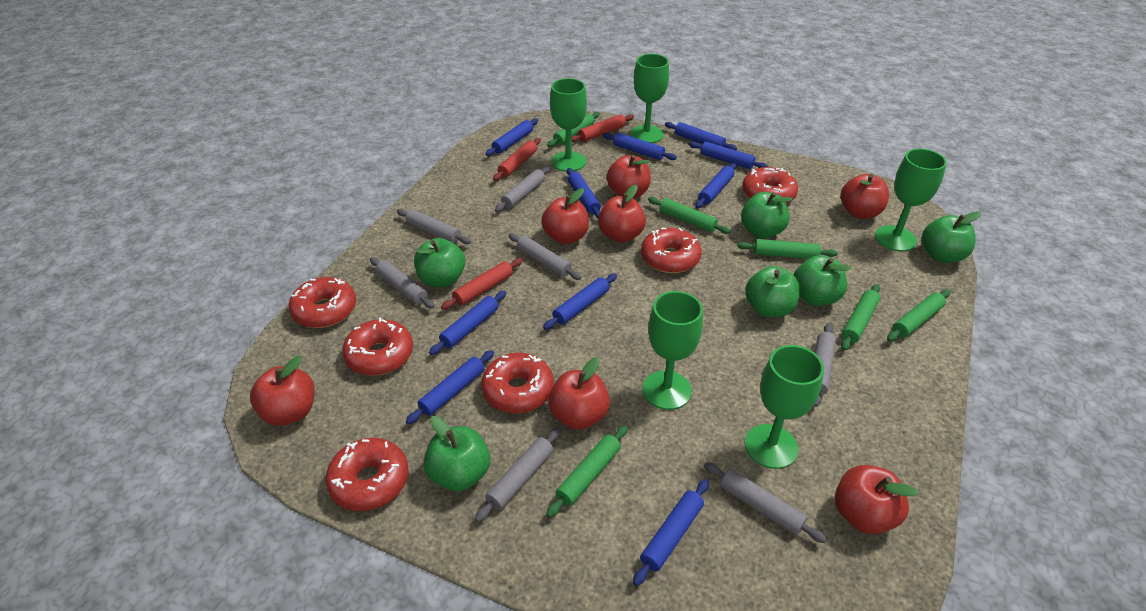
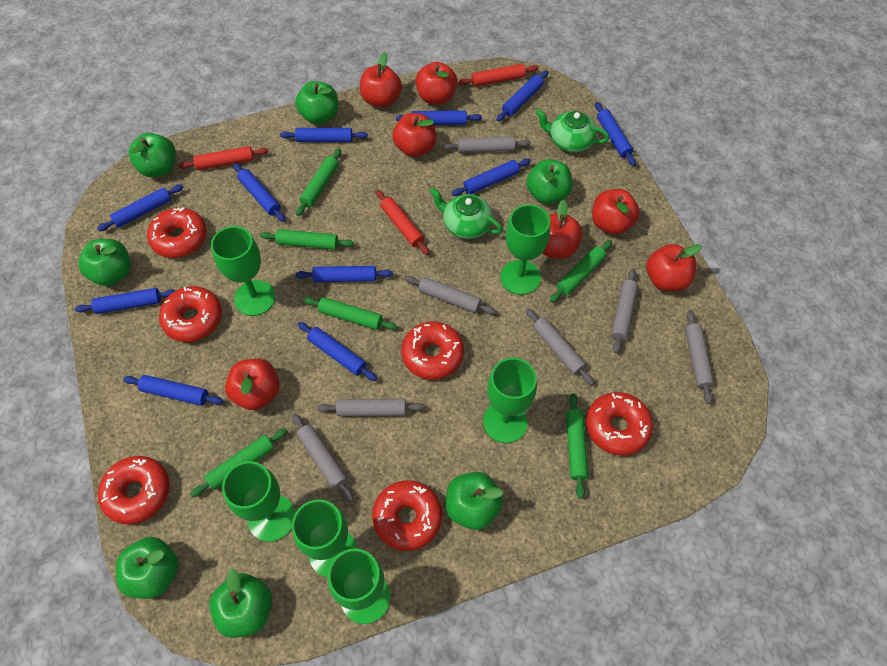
blue rolling pin: [406,350,494,424] [429,291,507,355] [486,118,538,156] [543,273,617,330] [567,168,601,218] [603,133,677,160] [633,479,709,586] [665,122,737,150] [689,141,768,169] [696,163,737,208] = 10 -> [75,288,176,314] [97,184,183,231] [123,375,223,406] [233,163,285,222] [280,128,368,142] [295,266,393,282] [298,322,377,381] [396,110,482,125] [452,158,531,196] [497,71,548,121] [595,102,636,166] = 11
green apple: [414,238,465,287] [424,416,490,491] [741,192,793,238] [745,266,800,318] [794,255,851,306] [922,211,981,263] = 6 -> [78,239,131,286] [116,537,179,599] [129,133,176,177] [209,568,272,638] [295,81,338,124] [446,472,504,530] [526,159,572,204] = 7
green goblet: [550,78,587,172] [630,54,669,143] [642,291,703,410] [745,345,824,469] [875,149,947,251] = 5 -> [211,226,276,316] [222,461,295,542] [292,499,357,577] [328,548,391,624] [483,358,537,443] [500,204,550,295] = 6
green teapot: none = 0 -> [430,187,502,239] [536,109,609,153] = 2

